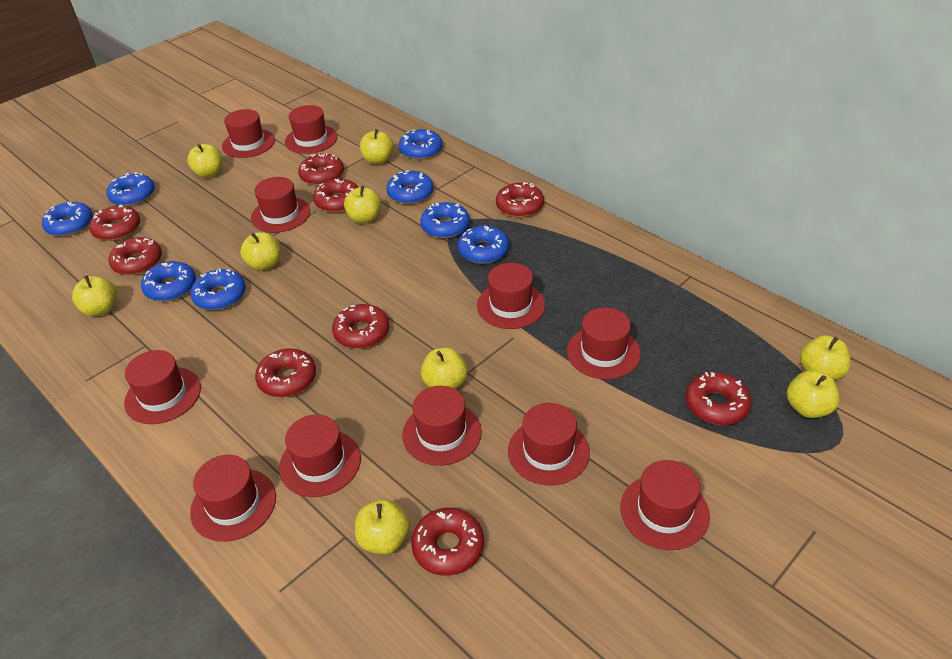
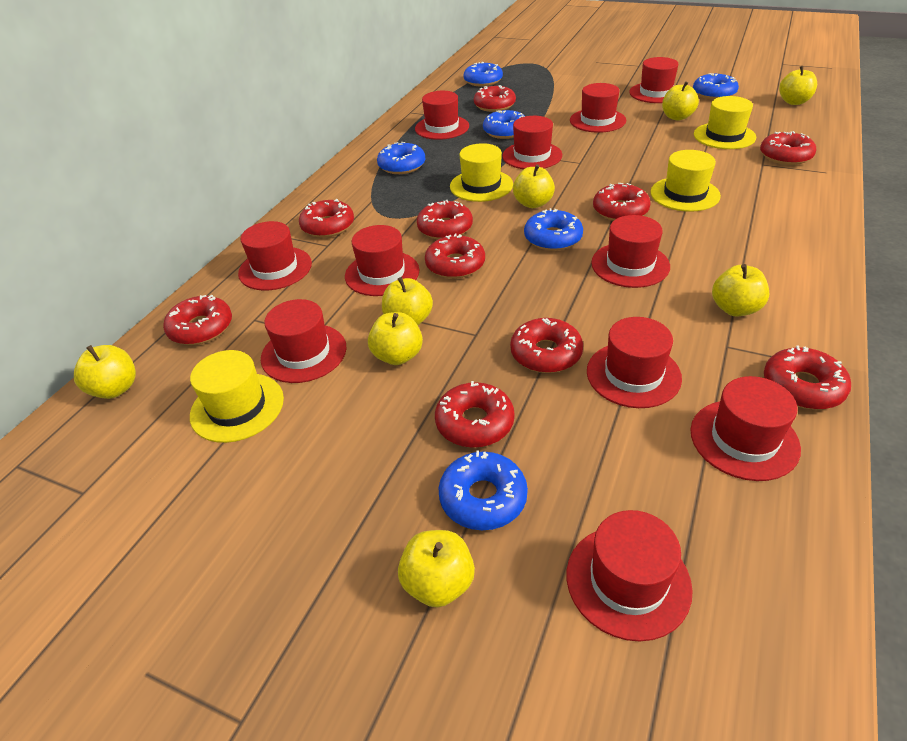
blue donut: [42,202,93,237] [106,173,155,206] [141,261,196,301] [190,268,246,310] [386,170,434,204] [398,129,442,160] [420,202,470,238] [458,225,509,264] = 8 -> [377,142,425,174] [439,451,528,530] [464,62,503,87] [483,110,525,139] [524,208,583,251] [693,73,739,100] = 6
red donut: [89,205,140,241] [108,237,162,275] [255,349,316,397] [298,153,344,186] [313,179,358,213] [332,304,389,349] [411,508,484,576] [496,182,544,217] [685,372,752,425] = 9 -> [163,295,232,345] [299,199,354,238] [417,200,473,239] [425,234,485,278] [435,381,515,448] [474,85,516,112] [510,318,583,373] [593,183,651,221] [760,131,816,165] [764,345,851,410] = 10
yellow apple: [72,276,117,316] [187,144,223,178] [240,232,281,271] [344,186,381,223] [355,499,410,554] [360,129,394,164] [421,348,468,389] [787,370,840,418] [800,335,851,380] = 9 -> [74,345,136,399] [368,312,423,365] [382,277,433,325] [398,530,475,608] [513,164,555,208] [662,81,699,121] [712,264,769,317] [779,66,817,105] = 8
yellow hat: none = 0 -> [190,350,284,443] [450,143,513,202] [651,150,721,212] [694,96,756,149] = 4

